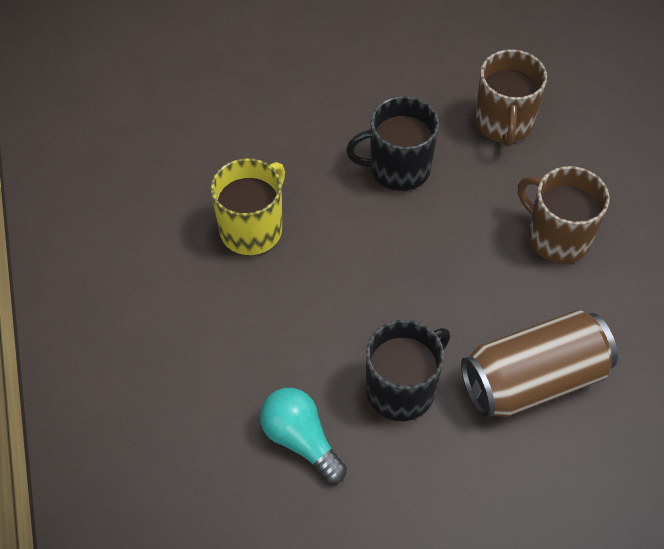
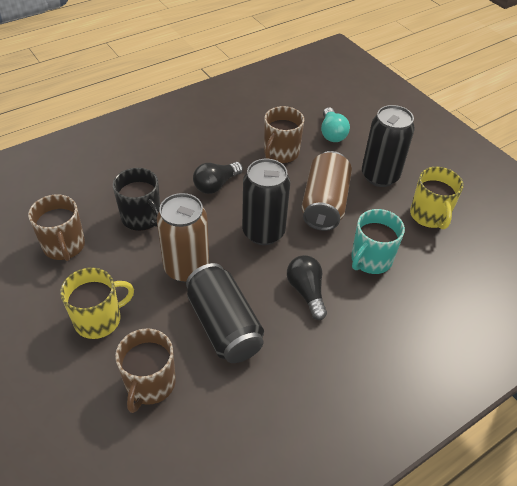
black can: none = 0 -> [186,263,264,363] [242,159,290,245] [362,105,415,187] = 3
black light bulb: none = 0 -> [193,162,243,194] [287,255,327,320] = 2
black mug: [346,96,439,191] [366,319,450,421] = 2 -> [113,168,160,231] = 1
brown can: [461,310,618,418] = 1 -> [157,193,210,283] [302,151,352,231] = 2
brown mug: [475,49,547,147] [518,166,609,263] = 2 -> [28,194,85,261] [115,328,176,413] [264,106,304,163] = 3
turquoise mug: none = 0 -> [351,209,405,274] = 1
yellow mug: [210,158,285,255] = 1 -> [60,267,134,339] [410,167,464,230] = 2

